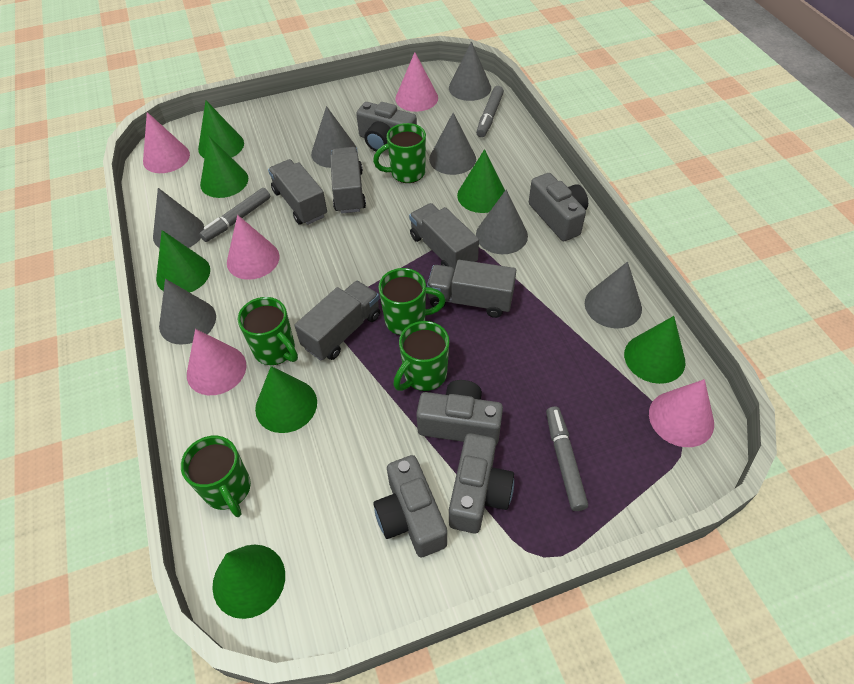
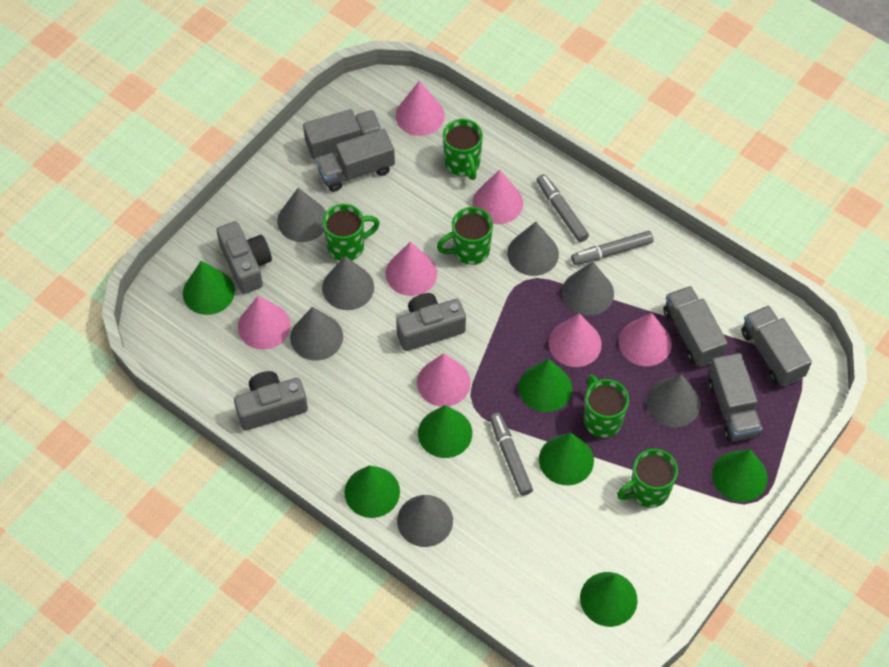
grey camera: [356,102,417,151] [373,455,447,557] [416,380,503,445] [449,433,514,533] [529,173,588,241] = 5 -> [217,221,272,294] [234,371,308,431] [396,293,466,351] = 3
pink cone: [143,112,190,173] [187,329,247,395] [227,215,280,280] [395,52,438,112] [649,379,714,447] = 5 -> [238,296,291,349] [385,242,437,296] [396,81,445,136] [417,353,471,407] [473,170,523,224] [549,313,602,367] [619,313,672,366] = 7

